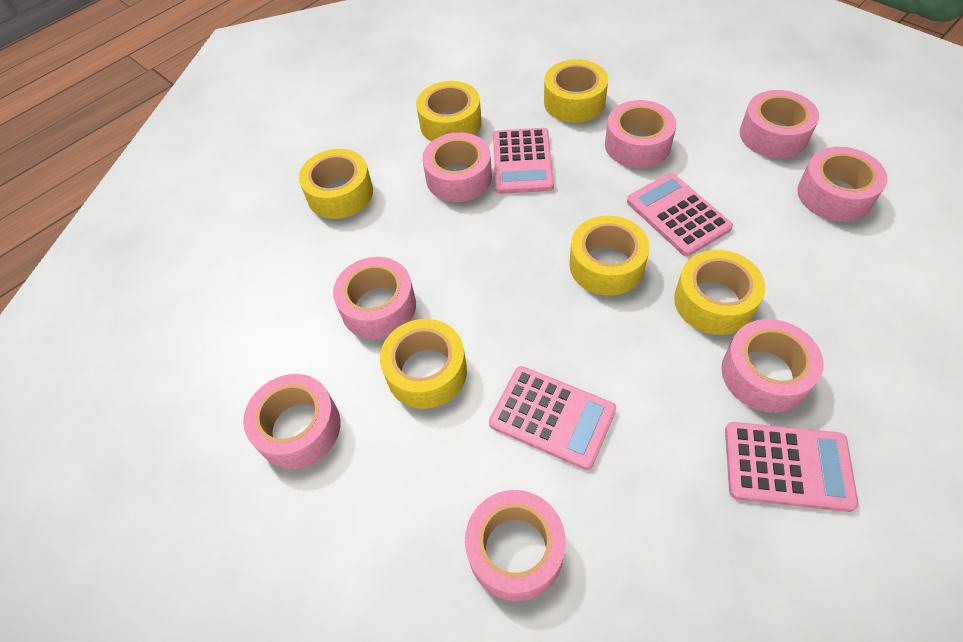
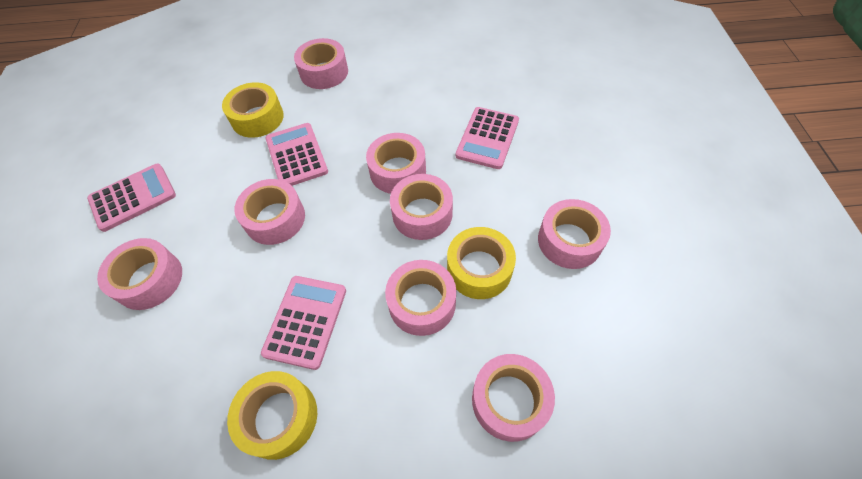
yellow tape: [299,149,373,219] [380,319,467,409] [416,81,482,142] [544,59,608,123] [569,215,650,296] [674,250,765,335] = 6 -> [222,82,284,138] [227,371,317,460] [447,227,516,299] = 3

